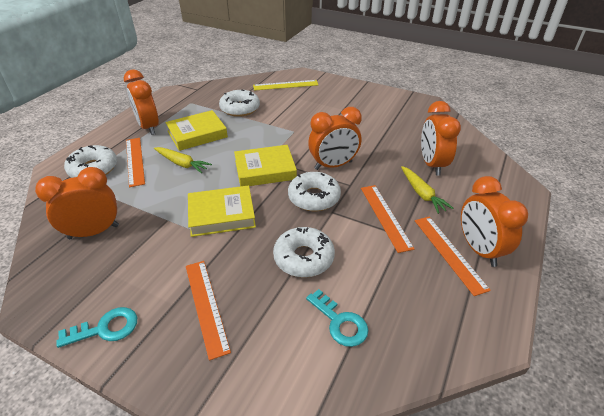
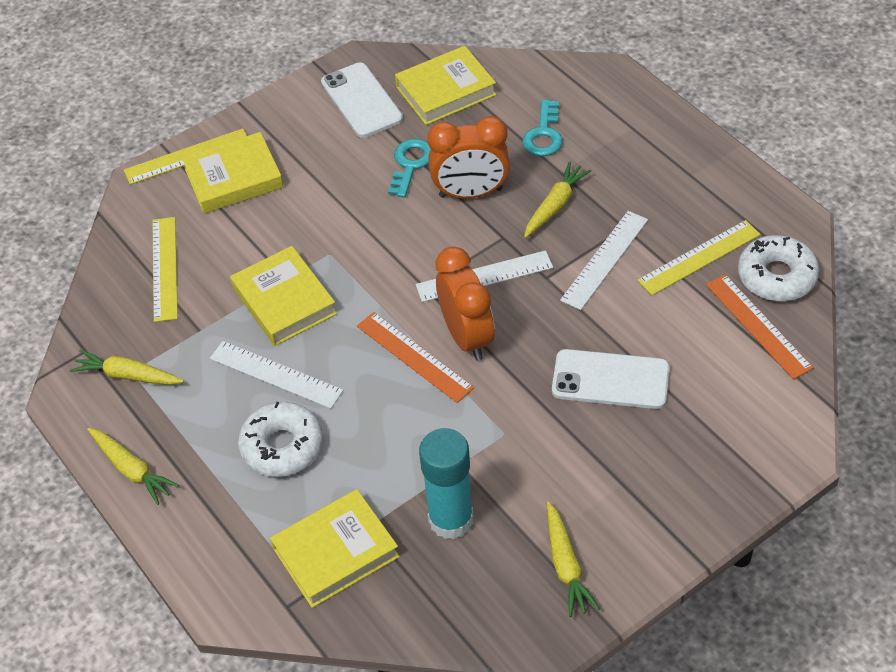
orange clock: [35,167,119,239] [124,69,159,135] [308,107,362,170] [421,101,461,176] [461,176,528,267] = 5 -> [427,116,510,198] [435,246,495,361] = 2
orange ruler: [126,138,145,187] [186,261,231,361] [361,185,414,253] [415,217,491,296] = 4 -> [357,312,474,403] [706,274,813,380] = 2
turquoise glue stick: none = 0 -> [419,428,474,539] = 1
white donut: [64,145,117,178] [219,90,260,117] [273,227,335,278] [288,172,341,211] = 4 -> [238,402,323,477] [738,235,819,301] = 2
white phone: none = 0 -> [321,62,403,138] [552,349,670,409] = 2
white ruler: none = 0 -> [210,341,343,409] [416,250,553,302] [560,211,648,310] = 3
yellow book: [165,110,228,151] [188,185,256,237] [234,145,297,186] = 3 -> [182,132,284,214] [230,246,337,346] [270,489,400,608] [395,46,496,125] = 4
yellow carrot: [154,147,212,173] [401,166,453,214] = 2 -> [70,350,184,385] [87,428,179,505] [524,161,591,238] [547,501,600,617] = 4
yellow ruler: [253,80,318,91] = 1 -> [124,128,247,185] [152,217,178,322] [637,220,761,295] = 3

